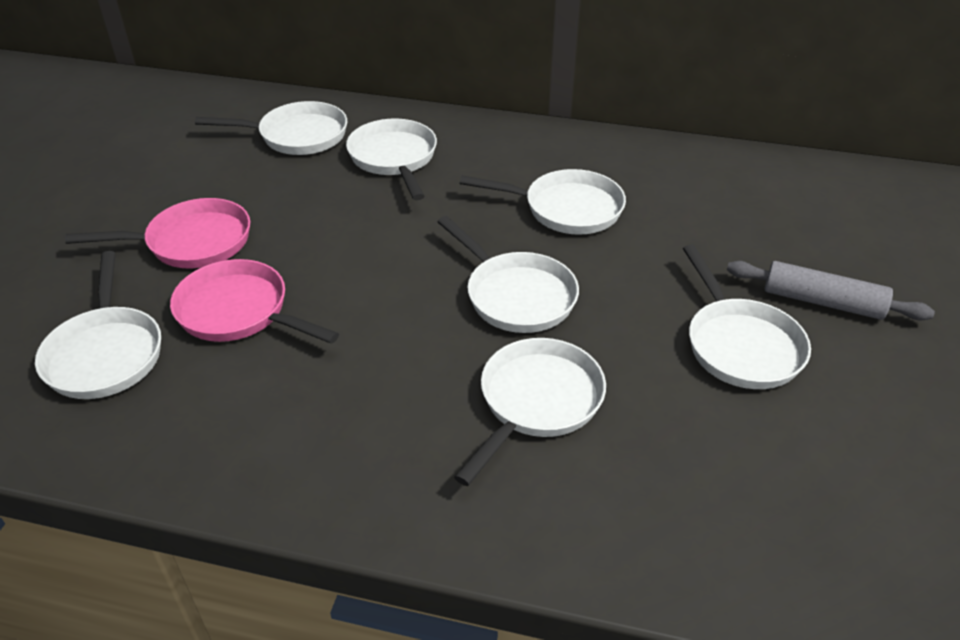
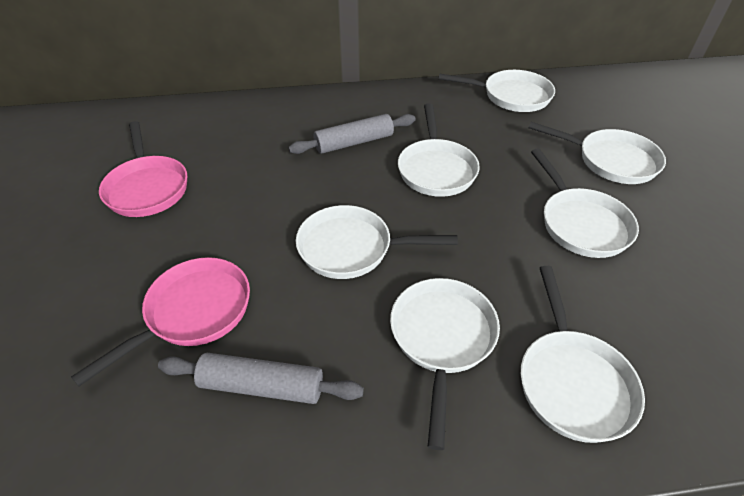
grey rolling pin: [727,261,935,321] = 1 -> [158,353,364,404] [288,114,416,154] = 2

